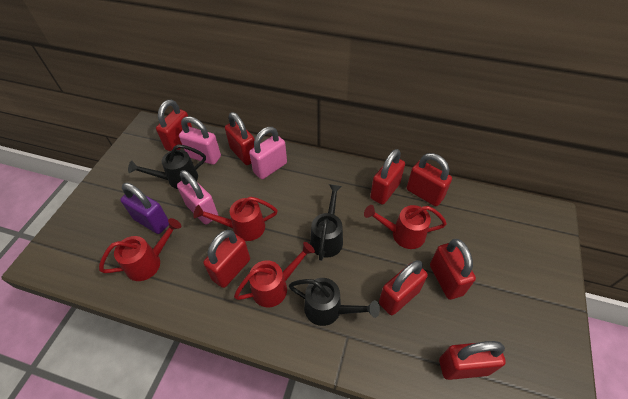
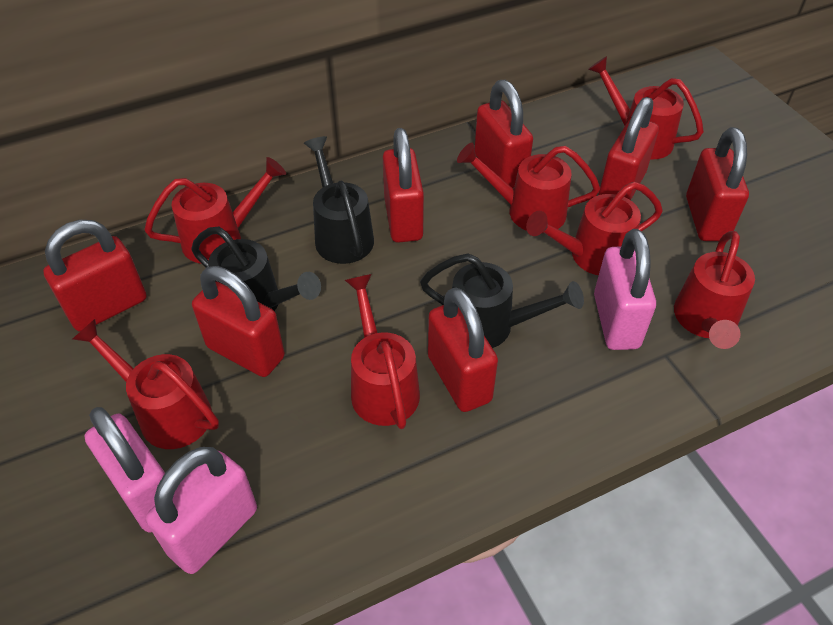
purple padlock: [120,183,169,234] = 1 -> none = 0
red padlock: [156,100,192,151] [203,230,250,288] [225,112,255,165] [370,149,405,205] [379,260,428,315] [407,153,452,206] [430,239,476,300] [439,341,506,380] = 8 -> [43,220,146,332] [192,266,285,377] [383,128,424,243] [428,287,498,412] [474,80,533,188] [598,97,659,200] [686,127,749,241] = 7
red watering can: [99,218,181,281] [193,197,278,241] [234,242,315,307] [364,205,447,249] = 4 -> [72,319,219,449] [144,157,286,264] [345,274,420,429] [457,143,600,233] [526,182,663,275] [588,56,704,160] [674,231,755,349] = 7

